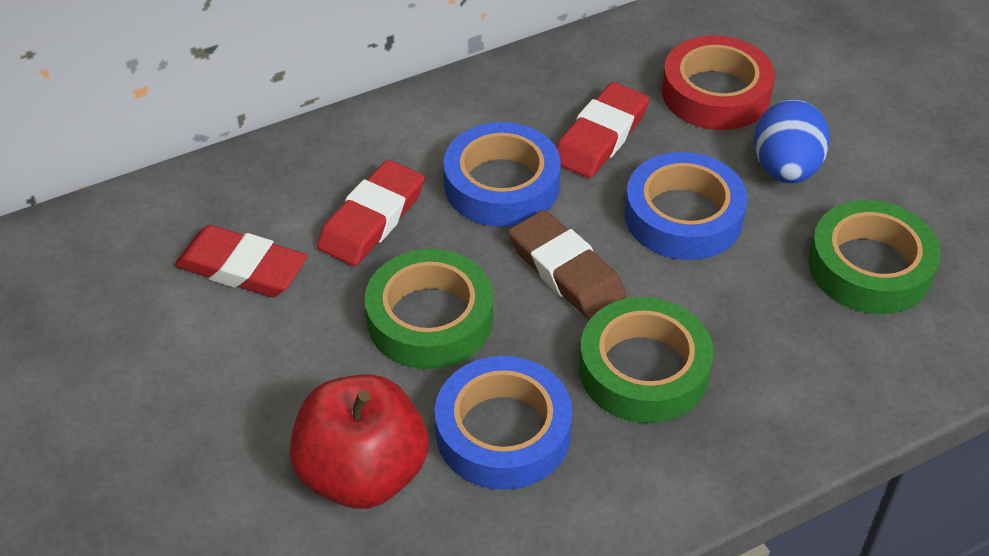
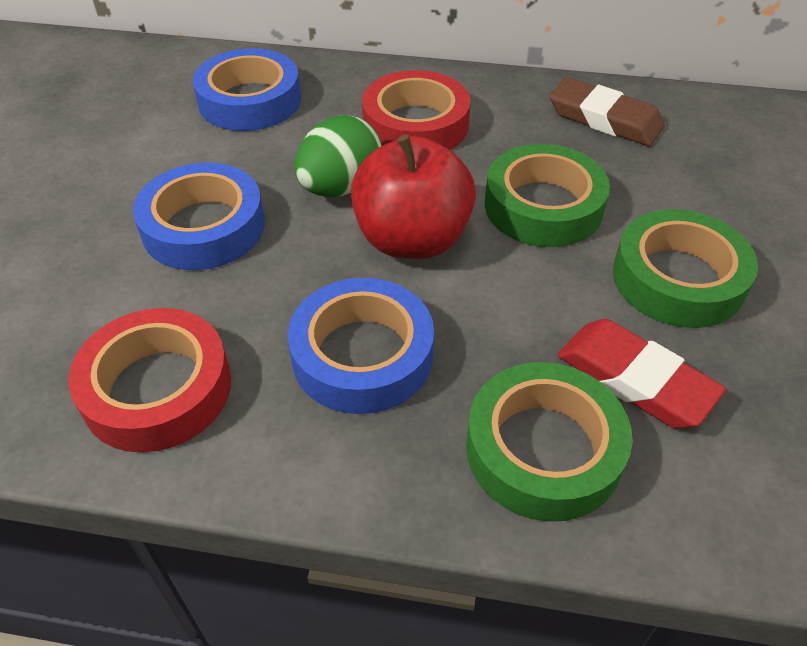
blue egg: [754,99,830,183] = 1 -> none = 0
green egg: none = 0 -> [295,115,382,197] = 1
red eraser: [175,225,307,297] [317,160,425,266] [556,82,649,178] = 3 -> [558,319,726,428] = 1
red tape: [662,35,775,130] = 1 -> [68,308,231,453] [362,70,471,150] = 2

